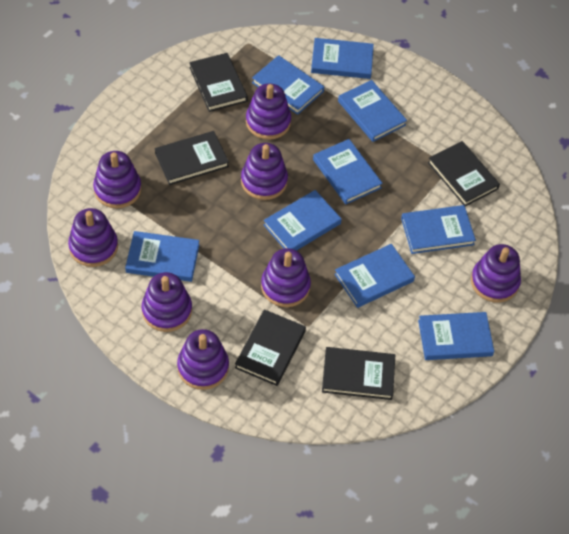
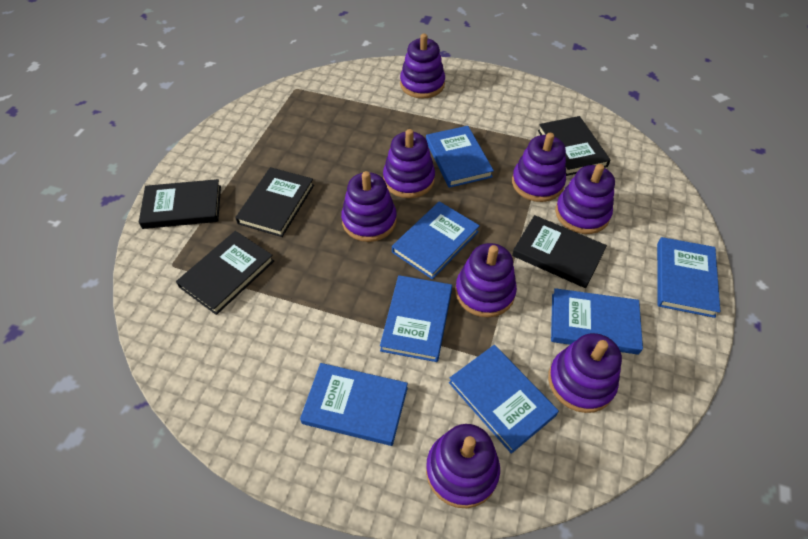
blue book: [125,231,199,282] [252,55,324,115] [263,190,342,251] [311,38,374,79] [313,139,383,204] [335,244,415,308] [338,80,407,142] [401,205,476,254] [418,312,494,360] = 9 -> [300,363,408,446] [380,275,452,362] [392,201,480,279] [426,126,494,188] [449,345,559,454] [551,288,643,355] [657,237,720,318] = 7

